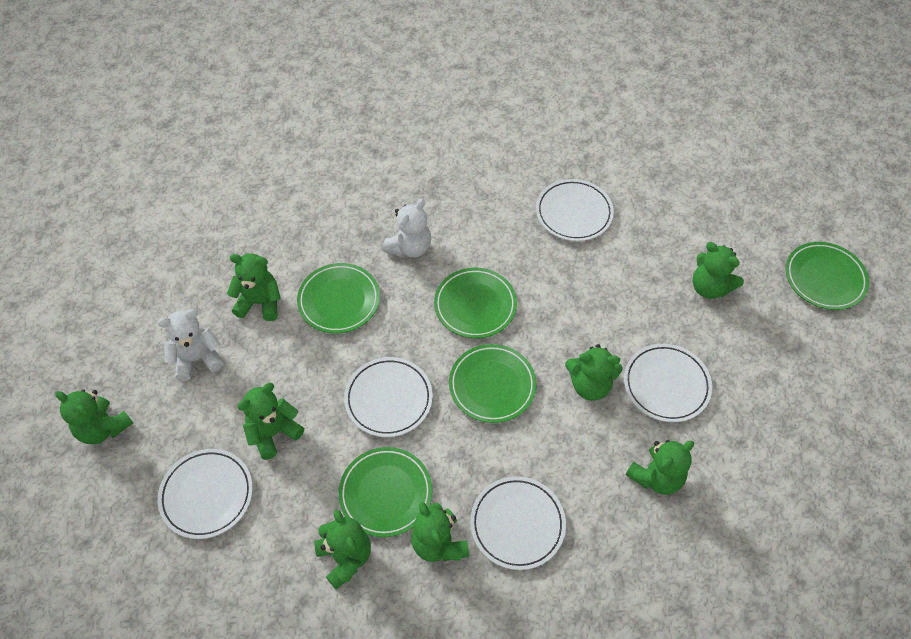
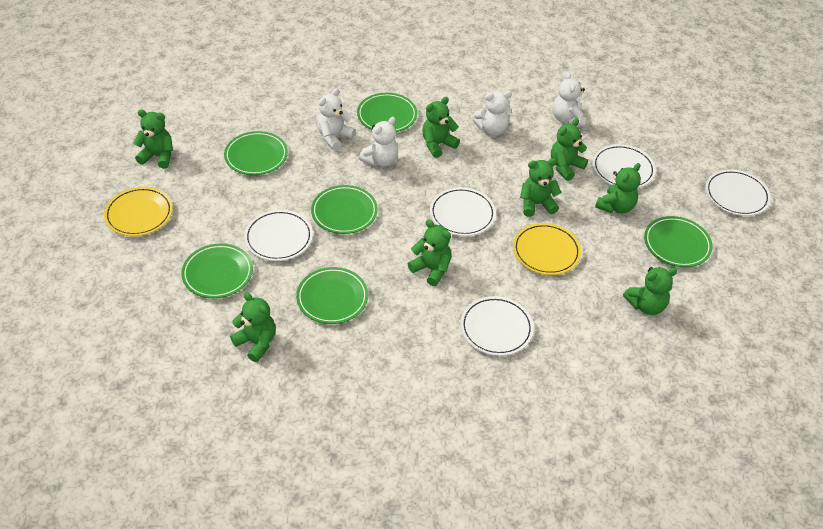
green plate: [297,263,380,333] [339,447,432,537] [434,268,517,338] [449,344,536,423] [786,242,869,310] = 5 -> [181,243,253,298] [224,131,288,175] [296,267,368,324] [311,185,378,234] [357,93,417,132] [644,216,713,267] = 6
white teddy bear: [157,309,223,381] [382,199,431,258] = 2 -> [317,88,356,150] [359,117,398,167] [473,91,512,136] [553,72,586,127] = 4
yellow plate: none = 0 -> [104,187,173,236] [513,223,581,275] = 2

